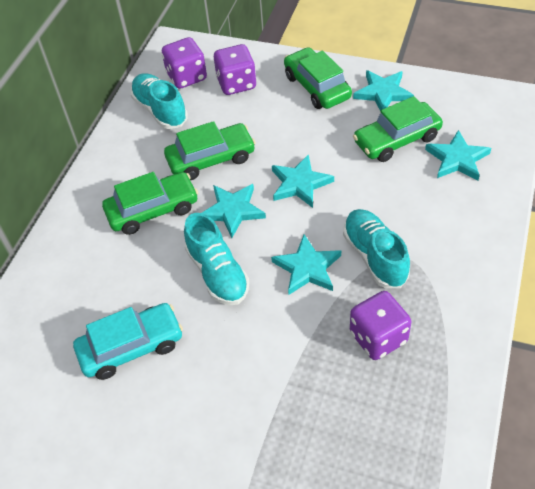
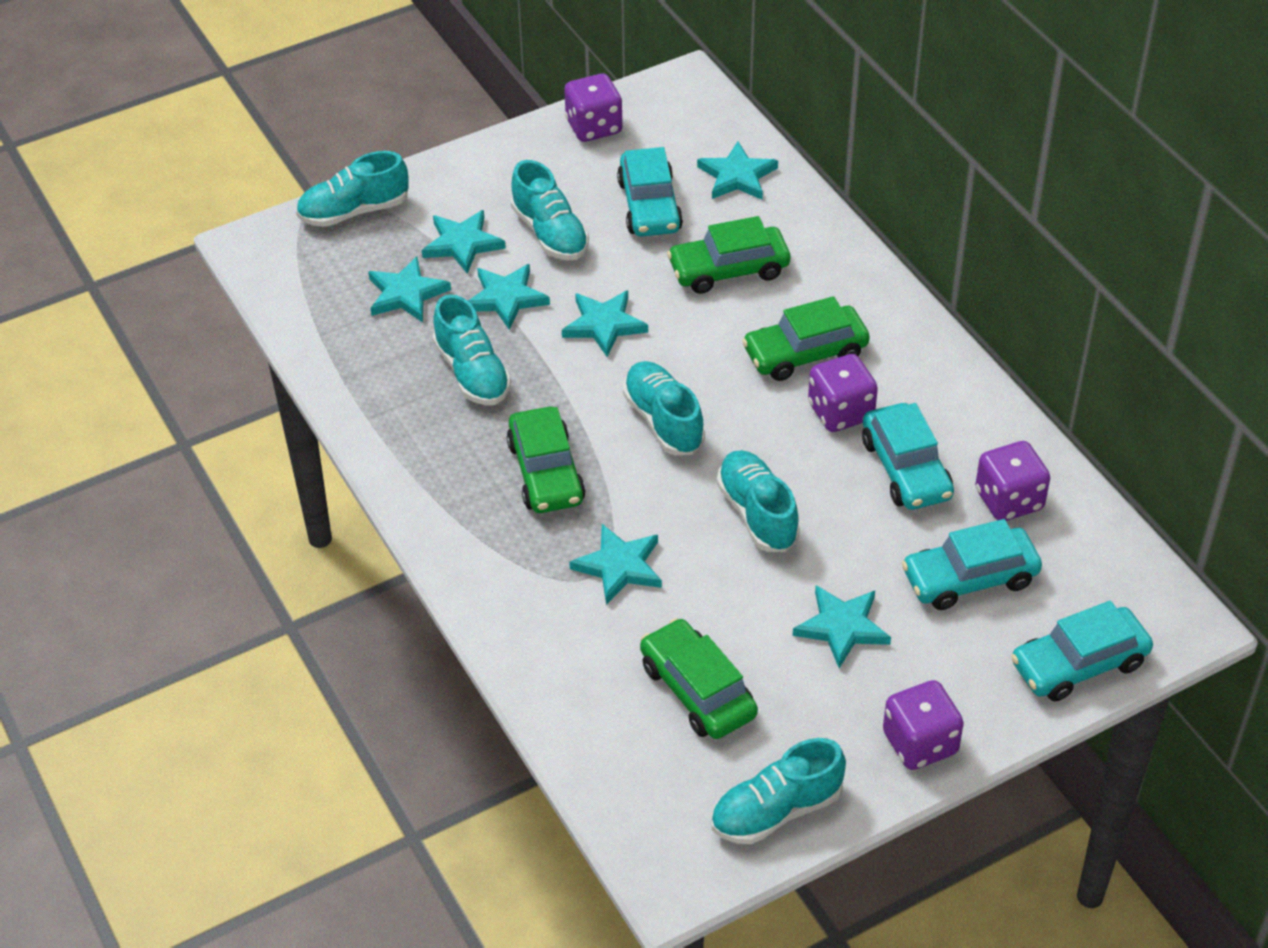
purple dice: [162,37,207,89] [214,44,257,95] [350,291,411,360] = 3 -> [564,74,623,142] [808,354,878,432] [883,680,964,770] [975,441,1050,521] = 4
turquoise car: [73,303,183,380] = 1 -> [617,147,683,237] [862,403,954,510] [902,519,1042,610] [1011,601,1153,701] = 4
turquoise shoe: [130,73,188,129] [184,213,249,305] [343,209,410,288] = 3 -> [296,151,409,227] [433,294,511,405] [511,160,589,260] [623,361,705,455] [711,738,846,844] [717,450,800,552] = 6
turquoise star: [202,184,266,238] [271,235,341,295] [272,154,334,208] [353,70,414,111] [425,130,491,181] = 5 -> [368,256,451,322] [422,210,506,274] [468,264,550,330] [562,290,648,357] [569,524,662,605] [697,141,778,200] [793,585,891,668] = 7

